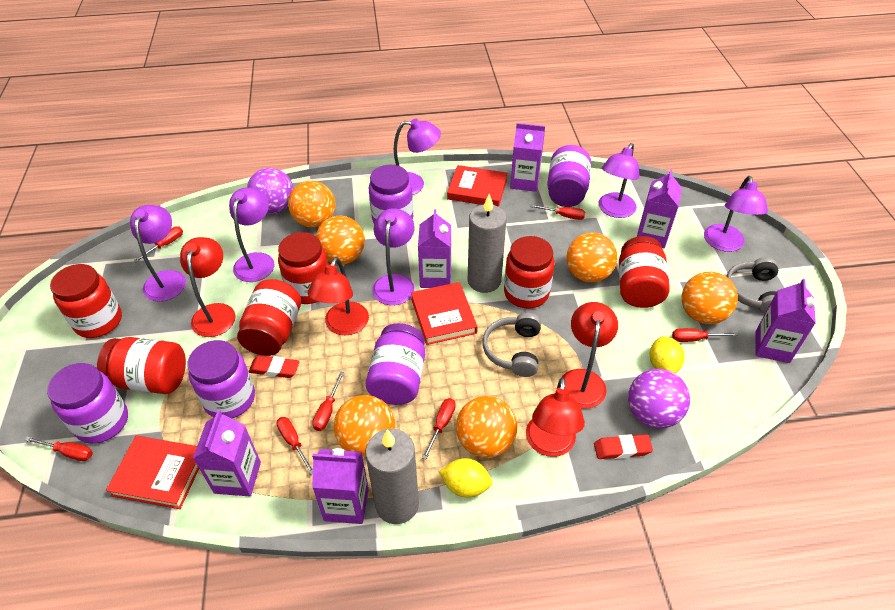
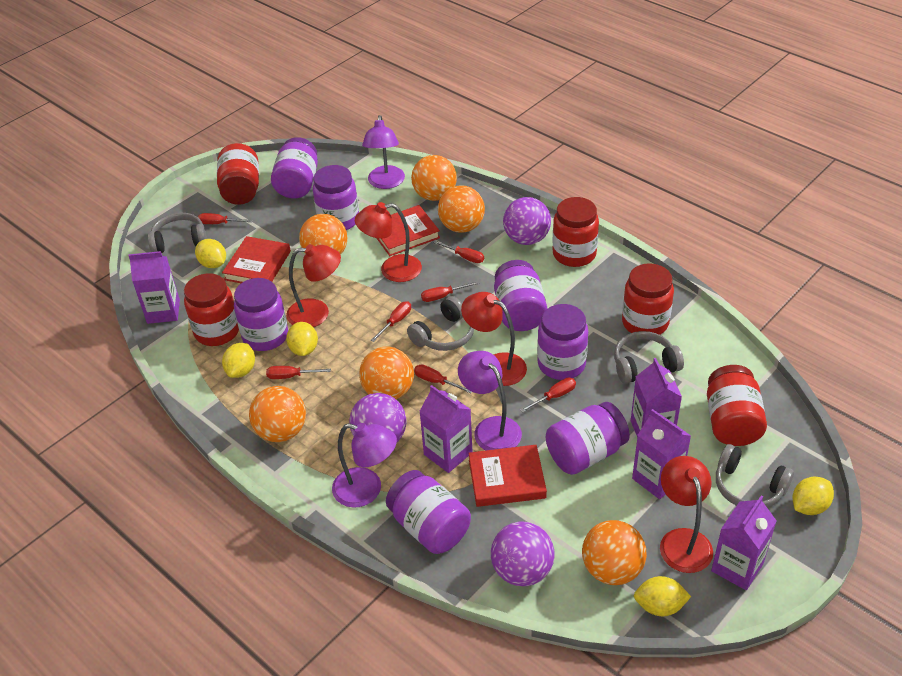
grey candle: [365,429,419,524] [468,194,507,293] = 2 -> none = 0
grey headphones: [482,313,541,377] [726,257,778,314] = 2 -> [148,213,207,253] [407,296,474,351] [614,331,684,384] [716,444,794,508] = 4
purple ball: [247,168,294,214] [628,369,690,429] = 2 -> [349,393,407,442] [491,522,555,586] [503,197,551,245] = 3
purple carton: [193,410,261,496] [312,448,369,524] [418,209,451,288] [510,123,545,192] [637,169,682,248] [755,279,816,363] = 6 -> [128,251,180,324] [419,385,472,473] [631,358,682,437] [632,409,691,499] [711,495,777,590] = 5
purple jar: [47,363,128,444] [187,340,255,419] [366,323,425,405] [369,165,413,223] [547,145,591,207] = 5 -> [234,278,288,351] [271,137,318,198] [313,165,359,230] [386,470,471,554] [494,260,548,331] [537,304,588,380] [546,402,630,475] = 7
purple lamp: [130,205,186,302] [229,187,274,282] [372,208,415,305] [394,119,441,195] [599,143,639,218] [704,176,768,252] = 6 -> [332,423,397,508] [362,115,405,189] [458,351,522,450] = 3
red eraser: [249,355,300,378] [594,434,653,459] = 2 -> none = 0
red jar: [50,264,122,338] [97,337,186,394] [237,279,301,356] [278,232,328,304] [504,236,555,309] [619,236,670,308] = 6 -> [184,273,239,346] [217,143,259,205] [552,197,599,267] [622,263,674,335] [707,365,767,446] = 5
yellow lemon: [439,458,492,498] [650,336,685,374] = 2 -> [195,239,226,268] [222,343,255,378] [286,322,318,356] [634,576,691,617] [792,476,834,515] = 5

